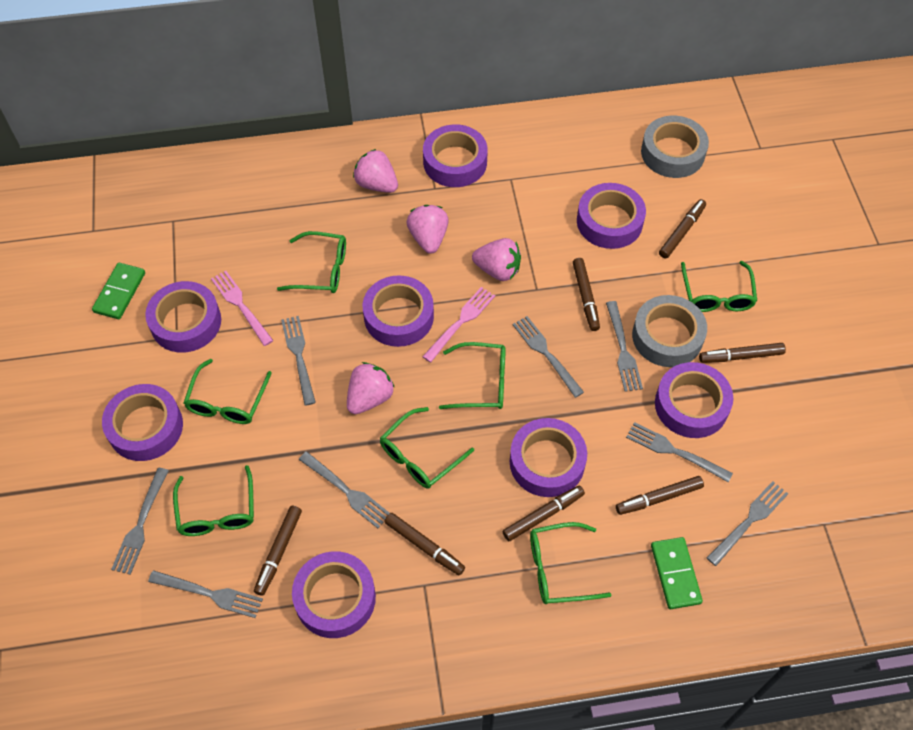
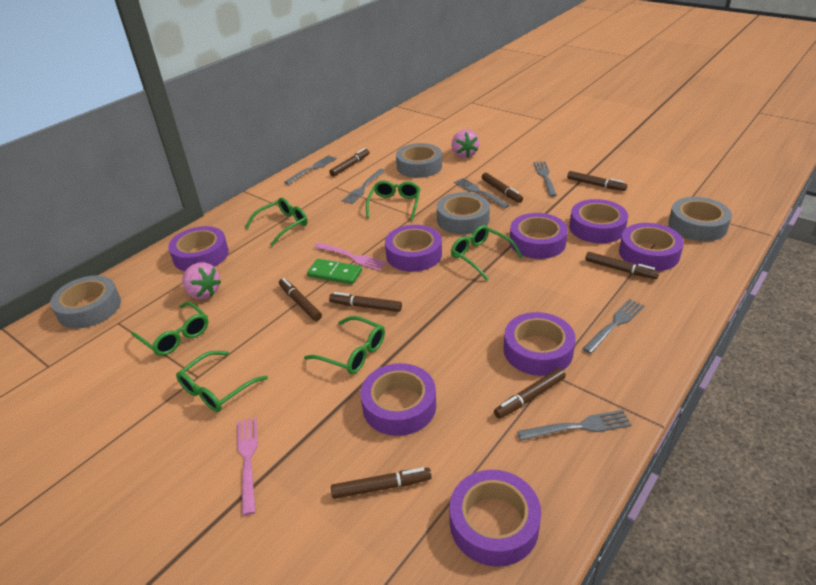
brown marker: [254,506,302,596] [384,513,465,575] [502,486,585,541] [573,258,600,331] [616,476,704,515] [659,199,706,258] [699,343,786,363] = 7 -> [279,278,322,321] [329,148,370,177] [329,292,402,312] [331,468,432,499] [482,173,523,203] [494,368,566,419] [567,171,627,191] [585,252,659,279] = 8
green domino: [92,263,145,319] [651,537,703,609] = 2 -> [307,259,362,285] = 1
green glasses: [173,465,254,536] [183,359,272,424] [277,231,346,293] [380,407,474,489] [439,342,506,409] [530,522,611,604] [681,261,757,312] = 7 -> [131,302,209,356] [176,351,268,412] [245,198,308,246] [304,316,385,374] [366,180,420,220] [451,225,523,280] = 6
grey fork: [111,467,169,575] [148,570,263,618] [281,316,316,406] [299,451,390,528] [513,316,584,398] [606,301,643,392] [626,422,733,482] [707,481,788,566] = 8 -> [284,155,337,185] [342,169,385,204] [454,178,510,208] [517,410,631,441] [533,161,557,197] [582,299,644,354] = 6
grey tape: [632,295,707,367] [641,116,709,178] = 2 -> [50,275,121,329] [396,143,442,178] [437,192,490,234] [668,197,732,241] = 4
pink strawberry: [347,362,395,414] [353,149,398,193] [406,205,449,254] [472,238,521,281] = 4 -> [182,262,221,299] [452,129,479,158] = 2

